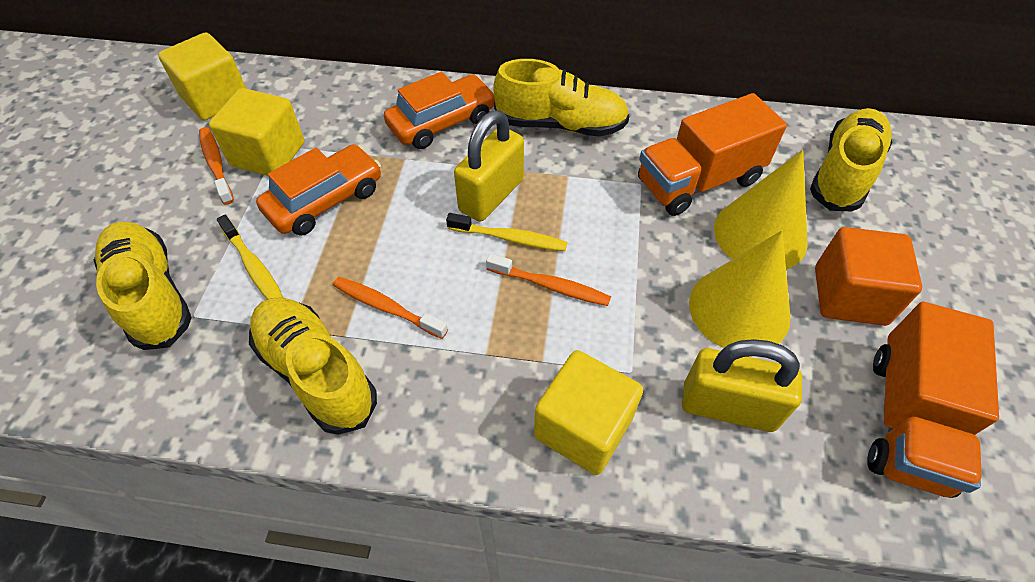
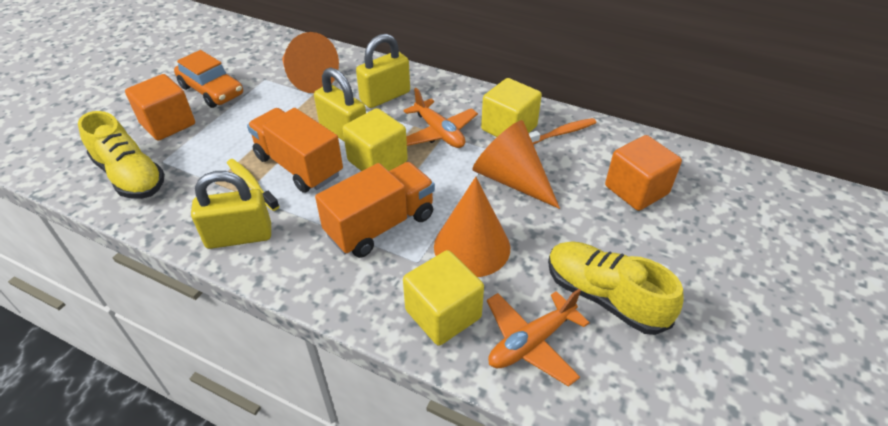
orange car: [256,144,381,236] [384,72,495,149] = 2 -> [174,50,243,108] = 1
orange cone: none = 0 -> [282,32,339,93] [434,177,510,277] [472,120,560,209] = 3
orange cube: [815,227,922,326] = 1 -> [125,74,195,141] [605,135,682,211] = 2
orange plane: none = 0 -> [403,88,478,148] [487,289,590,387] = 2
orange toothbrush: [199,127,234,205] [333,277,448,339] [486,254,611,306] = 3 -> [529,118,596,145] = 1
yellow cone: [689,230,790,348] [714,150,808,270] = 2 -> none = 0
yellow padlock: [454,110,524,222] [682,339,802,432] = 2 -> [191,171,271,249] [314,67,366,141] [356,34,410,108] = 3
yellow shoe: [94,222,192,350] [249,298,377,435] [493,59,629,137] [810,108,892,211] = 4 -> [78,111,165,199] [548,241,684,335] = 2
yellow toothbrush: [217,215,283,299] [446,213,568,251] = 2 -> [227,159,280,211] = 1

